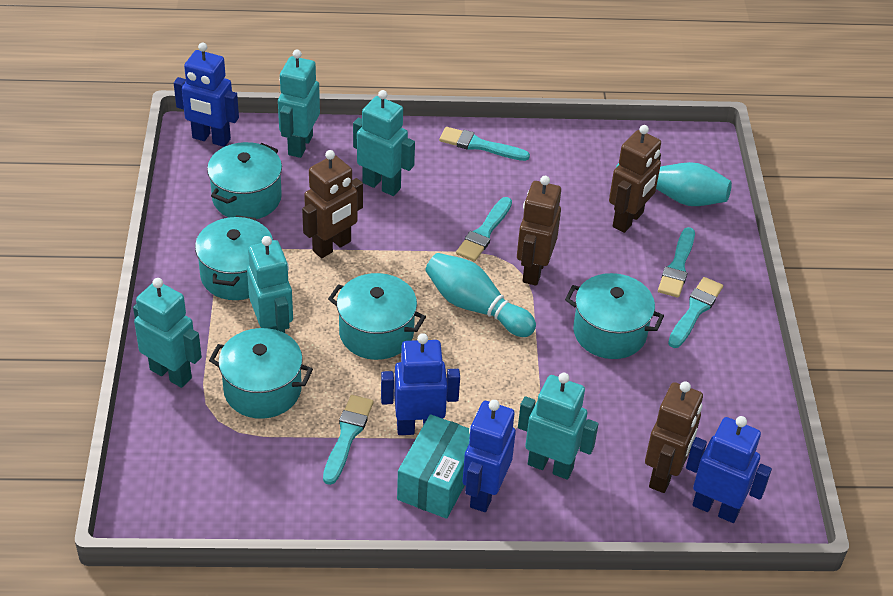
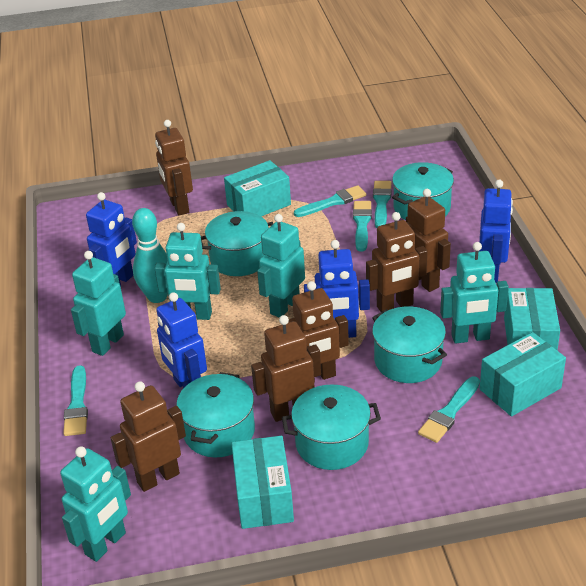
brown robot: [302,150,363,258] [517,176,561,286] [609,125,661,233] [645,381,703,493] = 4 -> [111,381,186,492] [155,120,193,216] [251,315,321,422] [289,281,349,382] [366,212,427,312] [406,189,451,292] = 6
turquoise bowling pin: [425,253,536,337] [616,162,732,206] = 2 -> [132,208,168,303] = 1
turquoise box: [397,414,470,519] = 1 -> [224,160,291,216] [231,436,294,529] [480,332,566,416] [504,288,560,350] = 4

